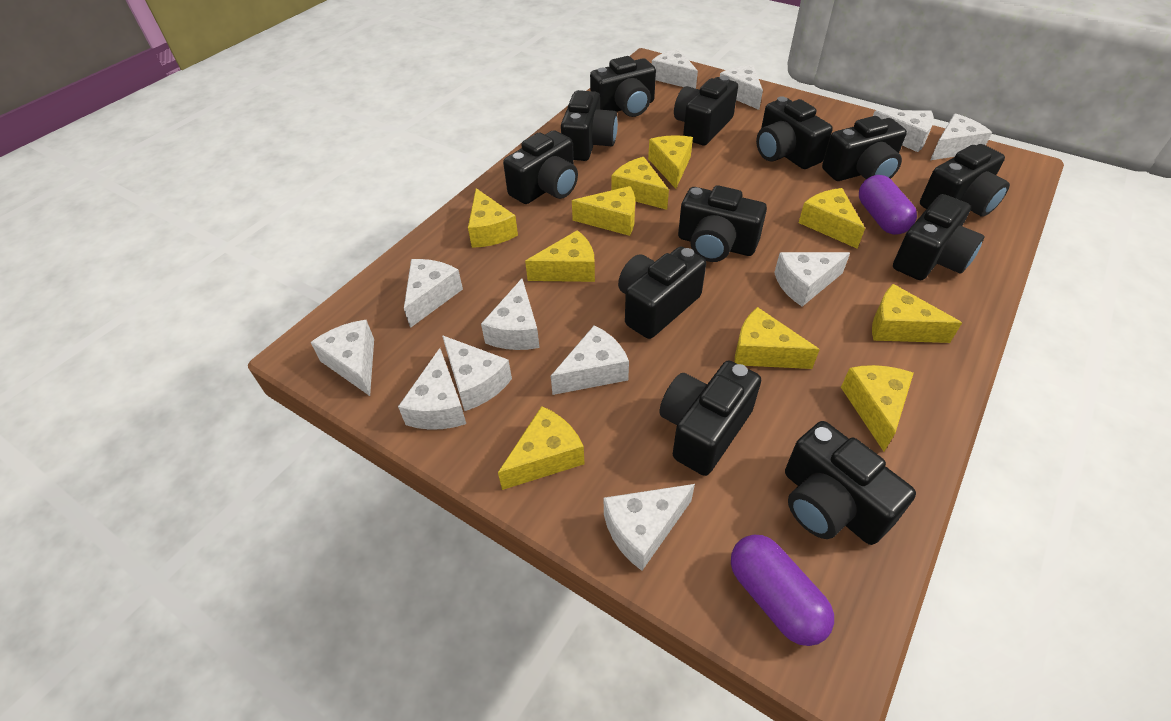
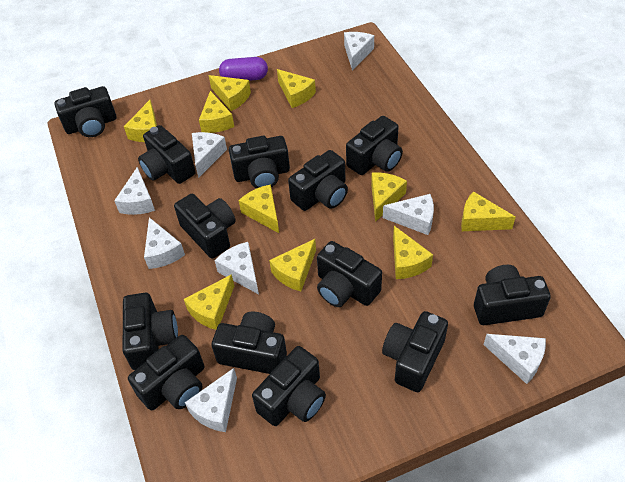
black camera: [503,130,578,204] [561,90,618,161] [590,56,656,117] [618,247,706,339] [659,360,761,476] [674,76,738,145] [678,185,767,262] [756,96,833,169] [785,421,916,545] [822,116,907,181] [893,194,984,280] [920,144,1010,217] = 12 -> [55,86,116,137] [123,293,178,370] [128,335,204,410] [138,125,196,184] [174,194,236,259] [211,311,287,374] [229,136,290,188] [252,346,326,426] [288,150,348,211] [317,241,382,307] [346,116,403,175] [382,311,448,392] [474,265,551,325] = 13
purple capsule: [731,535,834,646] [859,175,917,235] = 2 -> [219,57,268,81] = 1
white cheese: [310,320,374,396] [398,348,466,430] [404,259,463,328] [442,335,512,411] [481,279,540,350] [551,325,629,395] [604,484,695,571] [652,48,698,89] [720,65,763,110] [774,252,850,307] [873,110,934,152] [930,114,992,160] = 12 -> [114,167,155,215] [144,217,185,269] [185,368,237,432] [192,132,227,178] [214,242,259,294] [344,32,374,71] [383,194,434,235] [483,334,546,384] = 8

